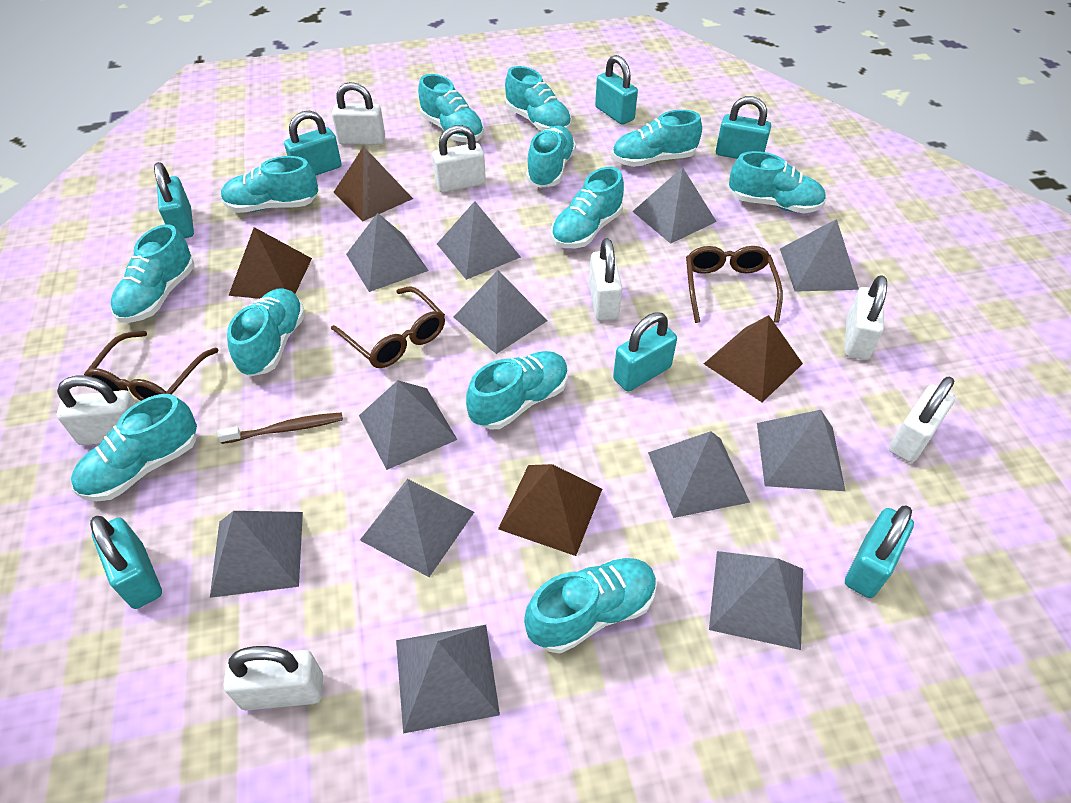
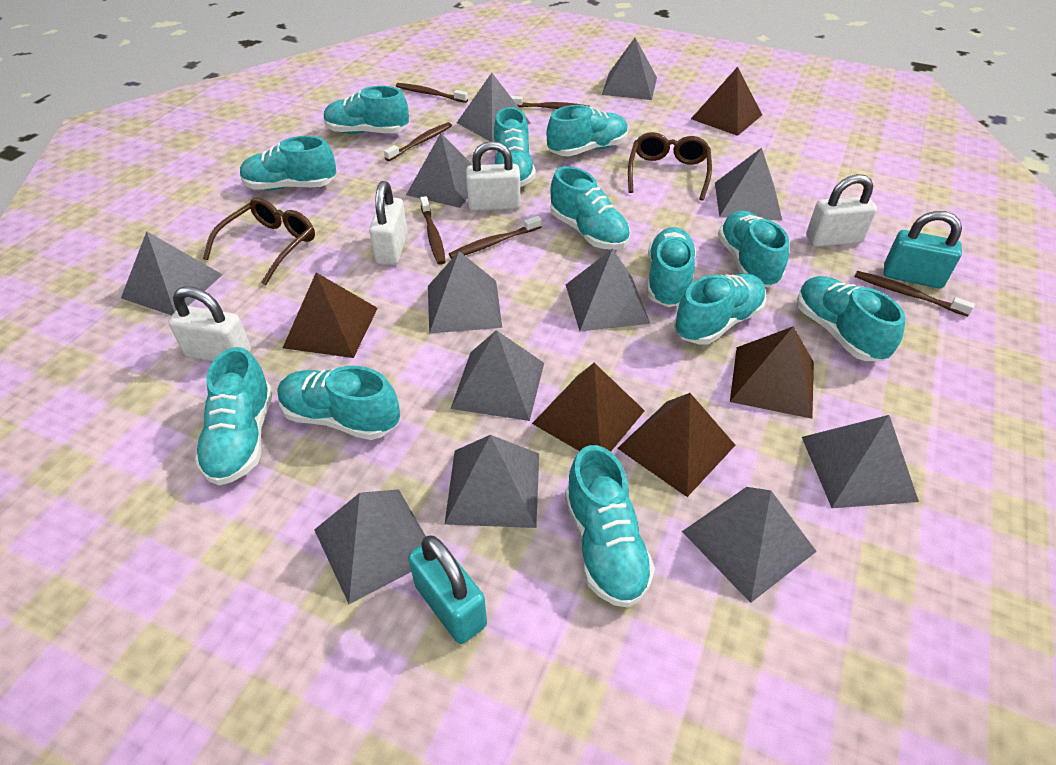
brown glasses: [84,331,219,401] [331,286,445,368] [686,246,783,323] = 3 -> [203,197,315,285] [628,132,712,201] = 2
brown pyramid: [228,227,312,299] [333,146,413,222] [498,464,602,556] [704,315,803,402] = 4 -> [283,272,378,358] [532,363,645,452] [617,393,735,497] [691,67,762,136] [730,326,814,419] = 5
brown toothbrush: [217,412,343,444] = 1 -> [384,122,452,161] [396,83,468,103] [420,196,446,265] [449,216,542,259] [510,96,590,109] [854,271,975,317] = 6
turquoise padlock: [90,516,162,609] [154,162,194,238] [284,111,342,176] [595,55,638,125] [613,312,677,391] [716,96,771,159] [845,505,914,598] = 7 -> [408,536,487,644] [884,211,962,288] = 2
white padlock: [57,375,136,445] [223,646,323,710] [332,82,385,145] [432,125,486,193] [589,238,622,320] [845,275,887,360] [889,377,955,463] = 7 -> [168,287,251,361] [369,181,408,265] [466,141,520,211] [806,174,877,247] = 4

